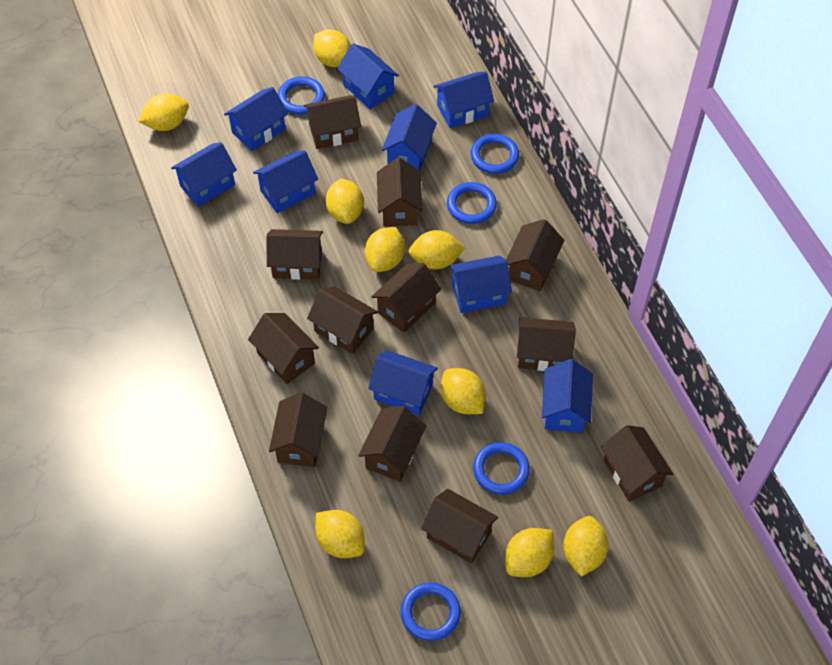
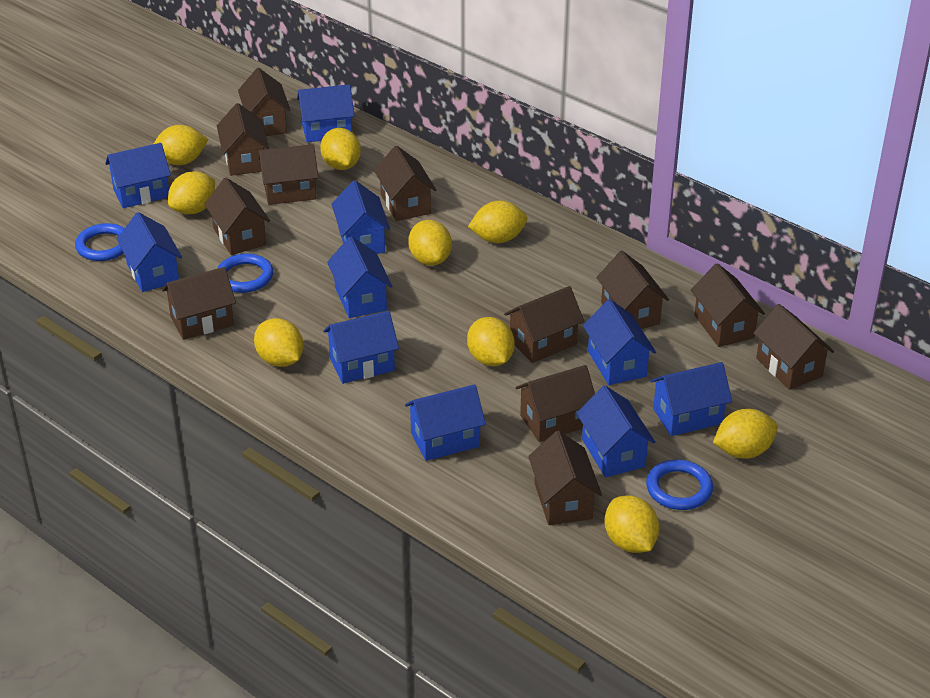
blue house: [171,142,237,207] [224,87,288,151] [253,151,318,213] [337,44,399,109] [368,350,438,415] [382,104,437,170] [433,71,494,128] [449,255,512,313] [542,359,593,433] = 9 -> [105,143,171,208] [117,212,182,292] [297,84,355,142] [323,311,399,384] [327,236,392,318] [332,180,390,254] [405,384,486,461] [576,385,655,477] [583,299,656,385] [650,362,732,436] = 10
blue ring: [278,76,325,114] [401,582,461,641] [447,182,497,224] [471,134,519,174] [473,442,530,495] = 5 -> [75,223,125,261] [217,253,273,293] [646,460,713,510] = 3

